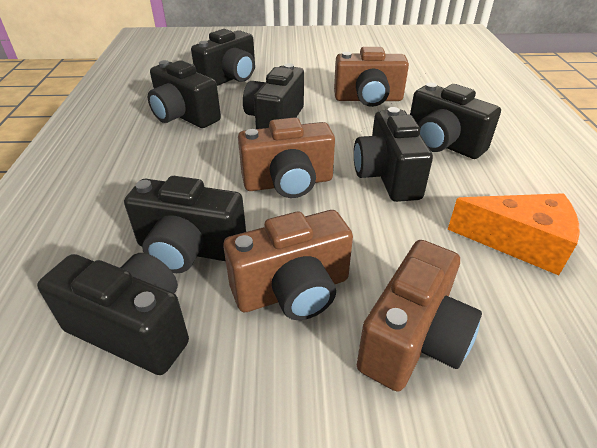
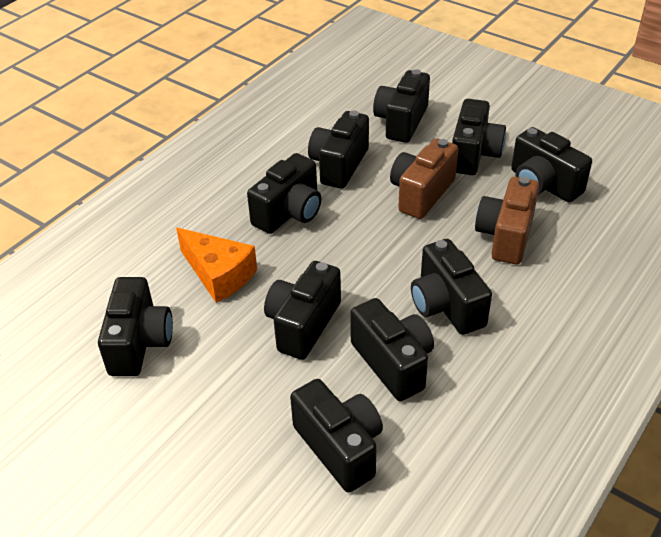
black camera: [37,253,189,375] [124,176,246,273] [148,60,221,128] [191,29,255,86] [243,63,304,129] [354,107,433,202] [410,83,501,159] = 7 -> [98,277,173,376] [247,153,321,234] [264,261,341,360] [290,379,383,493] [308,110,369,189] [350,298,434,401] [373,69,430,143] [411,239,492,335] [452,99,506,175] [511,127,592,203] = 10
brown camera: [223,210,353,320] [238,117,335,198] [334,47,409,107] [357,240,482,392] = 4 -> [390,138,458,219] [475,177,539,265] = 2

